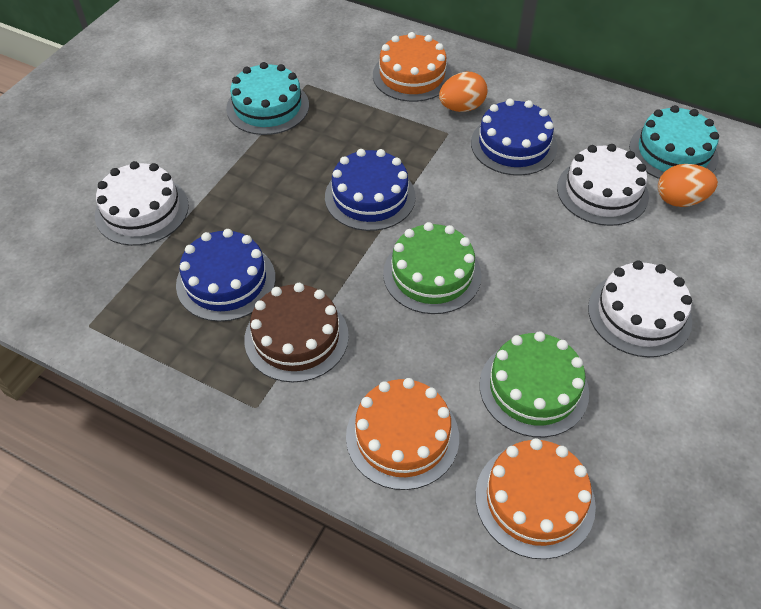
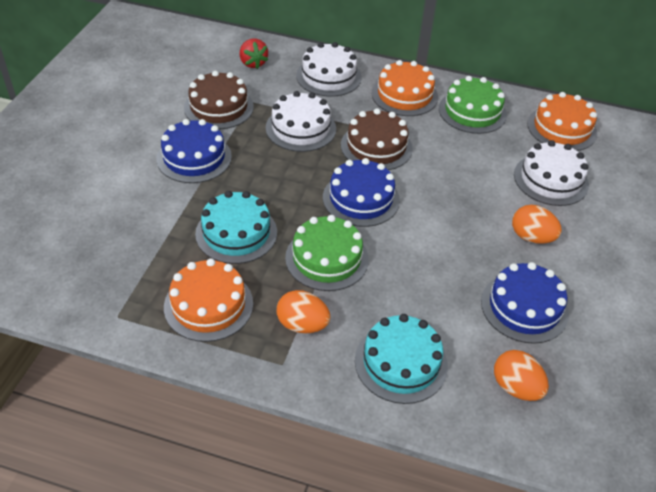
brown cake: [244,283,349,382] = 1 -> [184,71,254,129] [341,108,413,170] = 2
orange egg: [439,72,488,112] [658,164,718,207] = 2 -> [277,290,331,334] [494,350,549,401] [512,205,562,244] = 3
red strawberry: none = 0 -> [240,38,268,69] = 1

